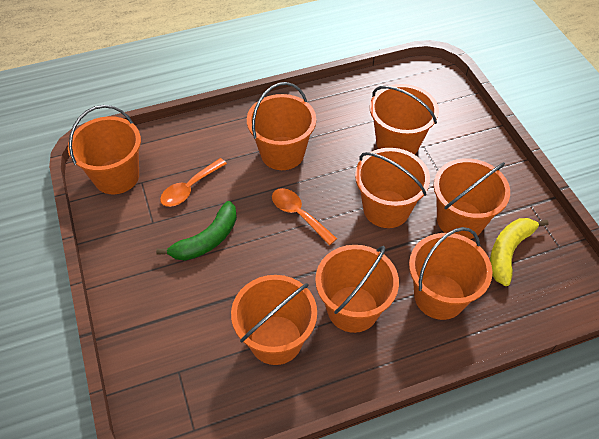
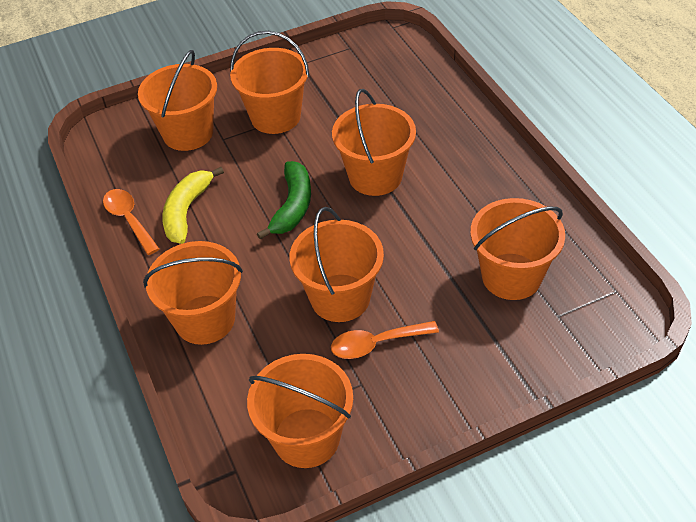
orange bucket: [68,105,141,194] [231,275,317,365] [247,82,316,170] [315,245,399,333] [355,148,430,228] [370,84,439,155] [409,227,493,320] [434,158,510,239] = 8 -> [138,50,217,151] [143,241,243,345] [230,31,309,134] [247,354,353,468] [289,207,384,322] [332,89,416,196] [470,198,565,300] = 7

